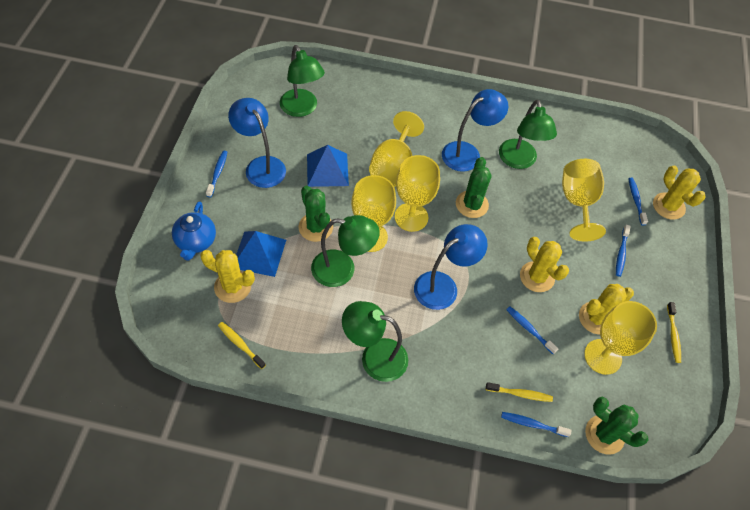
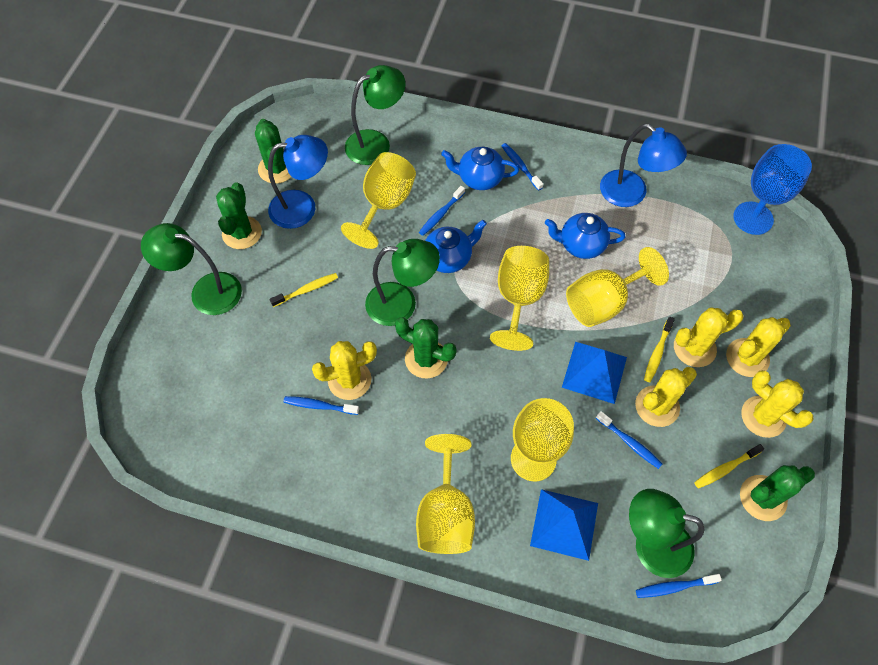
blue goblet: none = 0 -> [733,144,812,235] = 1
blue lamp: [228,98,286,188] [414,224,488,310] [442,89,508,172] = 3 -> [268,135,328,229] [600,124,687,207] = 2
blue teapot: [172,201,216,261] = 1 -> [425,220,487,273] [441,147,519,190] [545,213,626,259] = 3
green cactus: [299,186,333,242] [456,157,491,218] [585,397,648,455] = 3 -> [216,182,262,249] [255,119,292,184] [395,317,457,378] [740,465,815,521] = 4
yellow cactus: [200,250,255,303] [520,237,569,292] [579,284,634,335] [653,166,706,220] = 4 -> [312,341,377,400] [635,367,697,427] [674,307,744,367] [726,317,791,377] [741,370,814,438] = 5

